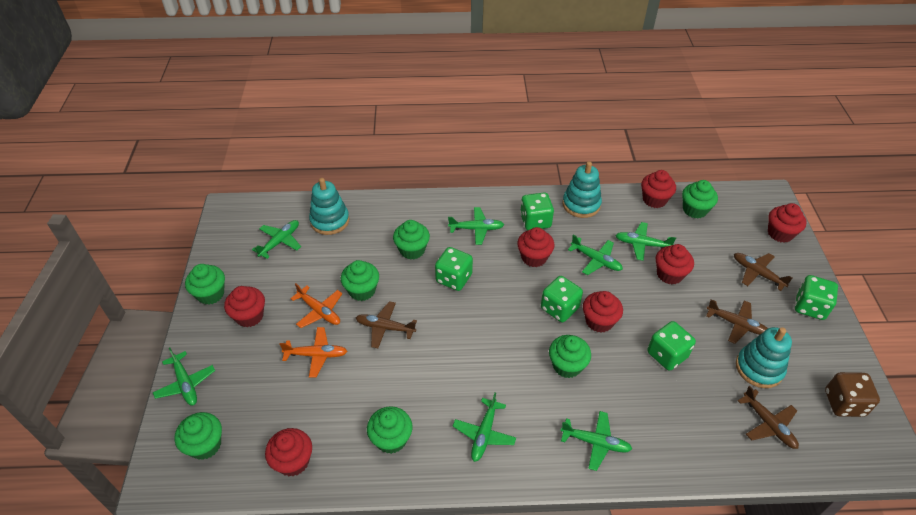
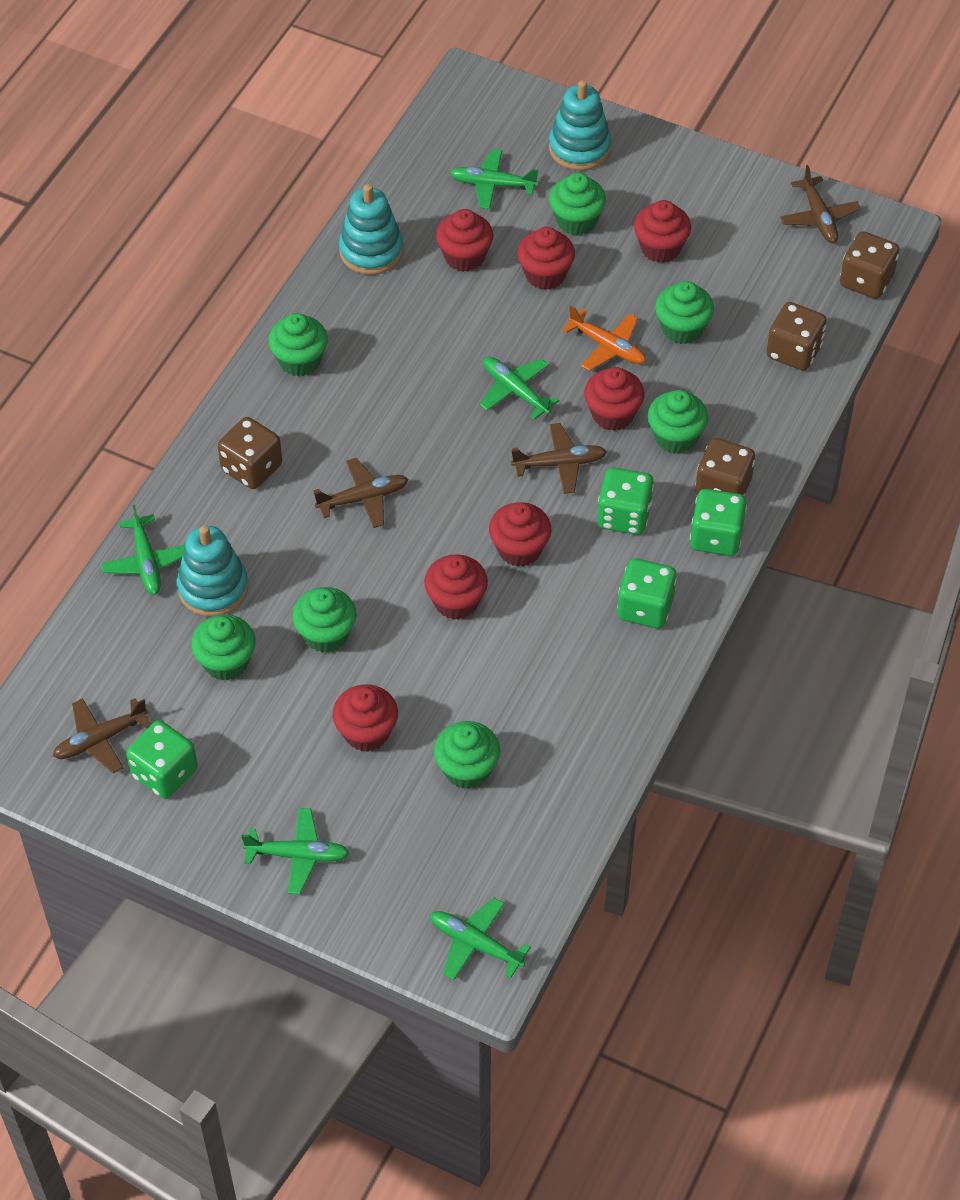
brown dice: [825,372,880,417] = 1 -> [218,417,282,489] [695,438,755,496] [766,302,827,371] [840,231,899,299] = 4
green dice: [435,247,473,291] [520,193,554,230] [541,276,583,322] [647,321,696,371] [795,275,838,320] = 5 -> [126,720,197,799] [597,467,654,535] [617,558,677,628] [690,489,747,556] = 4
green plane: [153,348,215,406] [252,220,301,259] [448,207,504,245] [453,392,516,462] [561,411,632,471] [568,235,623,275] [615,222,676,261] = 7 -> [101,504,185,595] [241,808,350,894] [430,898,531,980] [450,149,538,209] [480,357,559,420] = 5
orange plane: [279,327,347,378] [290,283,342,328] = 2 -> [562,305,646,371] = 1

